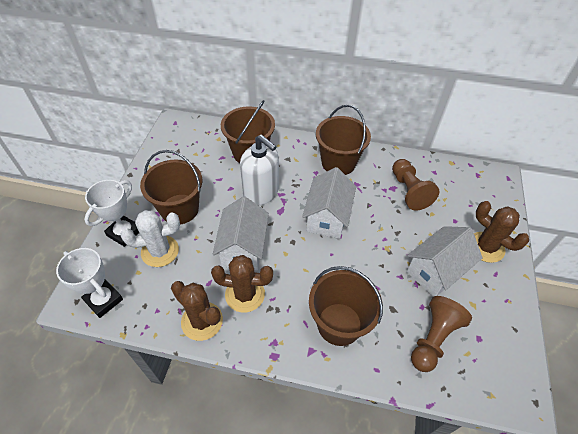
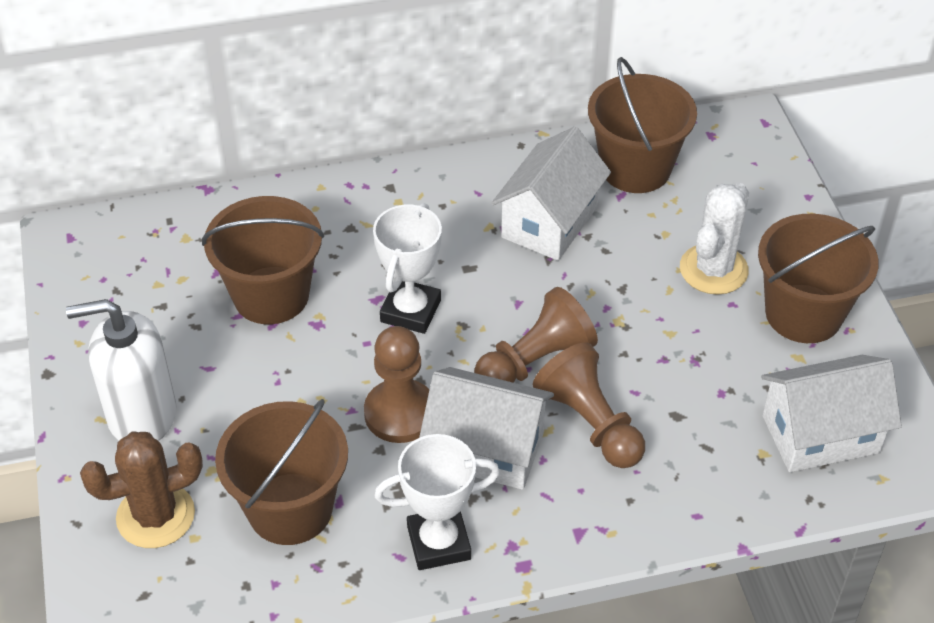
brown cactus: [171,281,223,341] [211,255,273,313] [474,201,529,263] = 3 -> [80,432,203,548] = 1
brown pawn: [392,159,439,211] [411,296,472,372] = 2 -> [364,326,429,443] [474,287,598,383] [533,342,645,468] = 3

